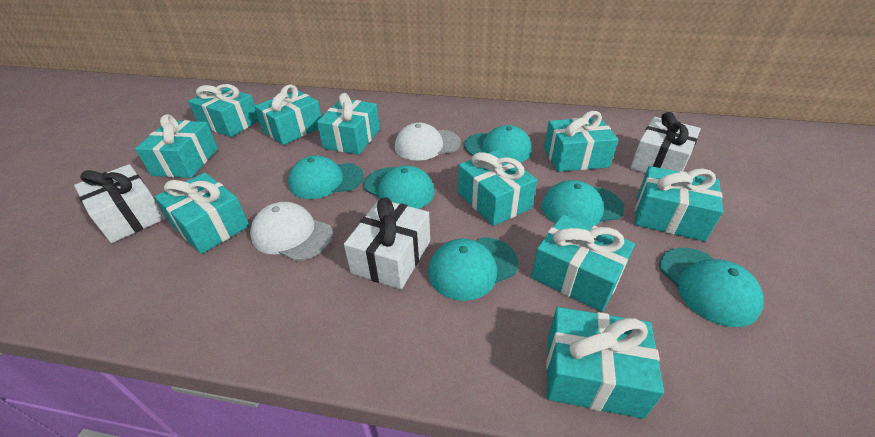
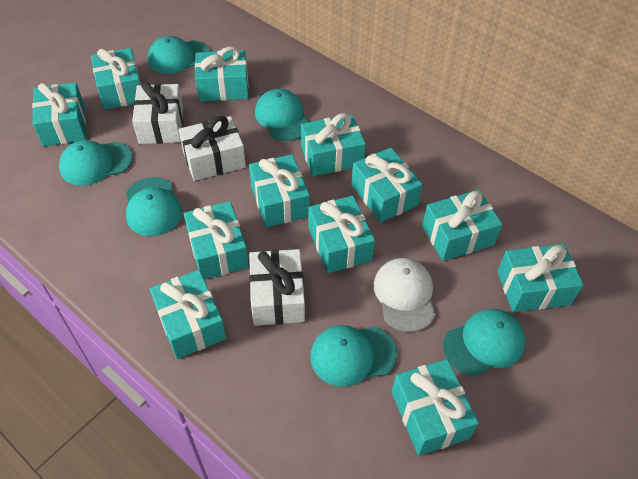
turquoise gift: [135,114,218,178] [155,173,249,254] [188,84,259,137] [254,85,322,145] [317,93,380,155] [458,150,537,226] [531,214,635,312] [544,111,618,172] [546,307,664,419] [635,166,723,242] = 10 -> [32,82,86,146] [91,48,141,110] [150,270,226,359] [184,201,249,279] [195,47,249,102] [249,154,310,227] [301,113,366,176] [308,196,375,273] [351,148,422,222] [392,359,479,456] [422,190,502,261] [497,244,583,312] = 12
white cap: [250,202,333,261] [395,122,461,161] = 2 -> [374,258,435,332] = 1

